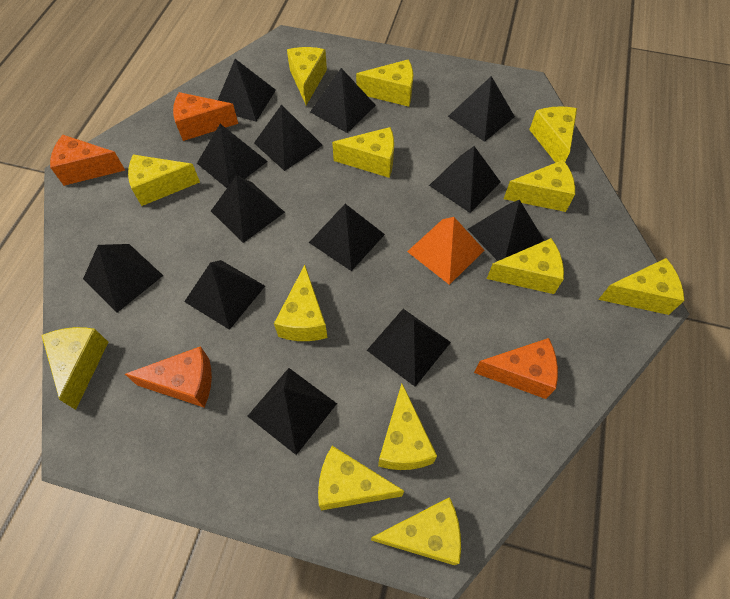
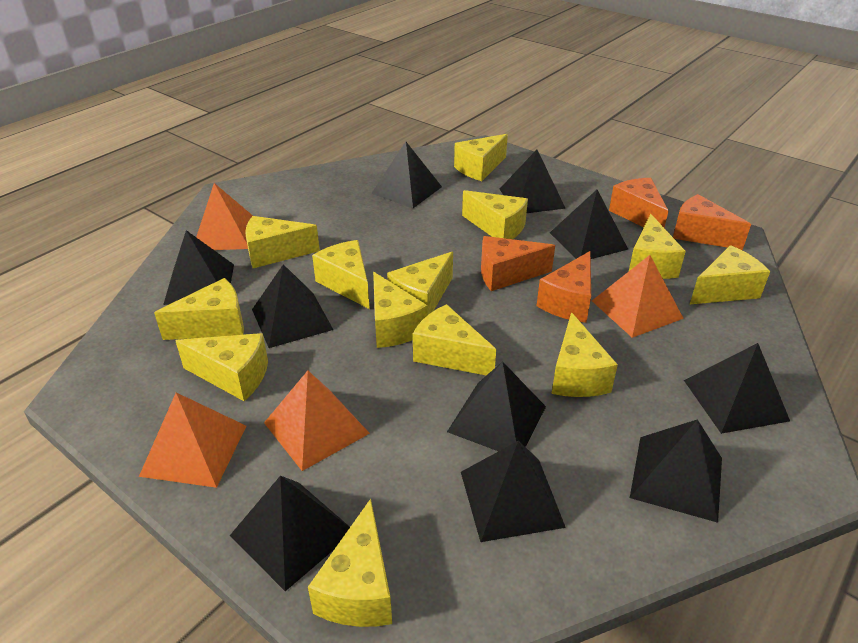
black pyramid: [83,244,163,313] [184,260,265,330] [197,124,268,188] [211,175,285,243] [218,59,276,122] [247,368,337,455] [254,104,323,171] [309,204,385,271] [310,68,376,133] [367,309,451,387] [429,146,500,213] [448,76,515,142] [468,200,544,261] = 13 -> [163,230,234,305] [230,476,350,591] [252,264,333,348] [371,142,442,208] [447,361,546,451] [461,441,566,542] [500,149,566,213] [550,190,628,259] [630,419,722,523] [684,343,790,434] = 10
orange pyramid: [407,217,485,285] = 1 -> [139,392,246,488] [196,183,253,250] [264,371,370,471] [592,255,684,338] = 4

